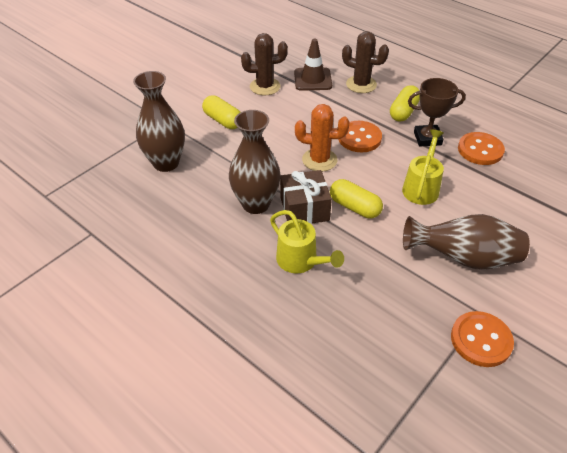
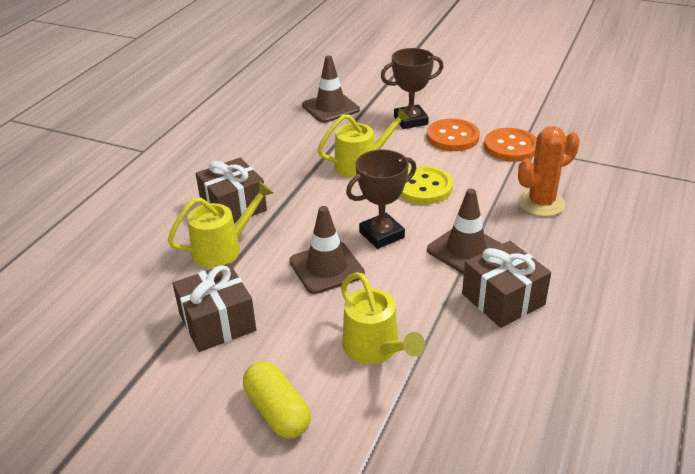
brown cactus: [241,33,288,95] [342,31,389,93] = 2 -> none = 0
brown gift: [280,170,332,224] = 1 -> [173,263,256,352] [196,157,267,223] [462,241,551,328] = 3
brown traffic cone: [294,39,332,91] = 1 -> [289,206,365,294] [302,56,360,123] [427,189,502,274] = 3
brown trophy: [408,78,466,146] = 1 -> [346,150,416,249] [381,48,444,129] = 2
brown vase: [133,71,185,172] [229,110,281,214] [403,214,530,269] = 3 -> none = 0
orange button: [338,121,382,152] [451,311,514,367] [458,132,505,165] = 3 -> [427,119,480,151] [484,128,537,162] = 2
yellow button: none = 0 -> [400,166,453,204] = 1
yellow capsule: [202,95,241,129] [330,179,383,218] [390,85,420,122] = 3 -> [243,361,311,439] = 1
yellow watering can: [270,210,344,273] [402,130,444,205] = 2 -> [167,181,274,267] [318,108,411,178] [341,272,425,364] = 3

